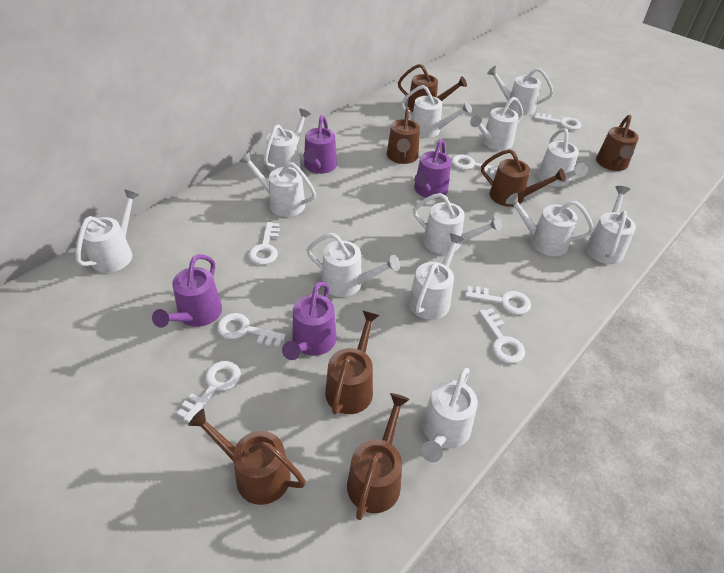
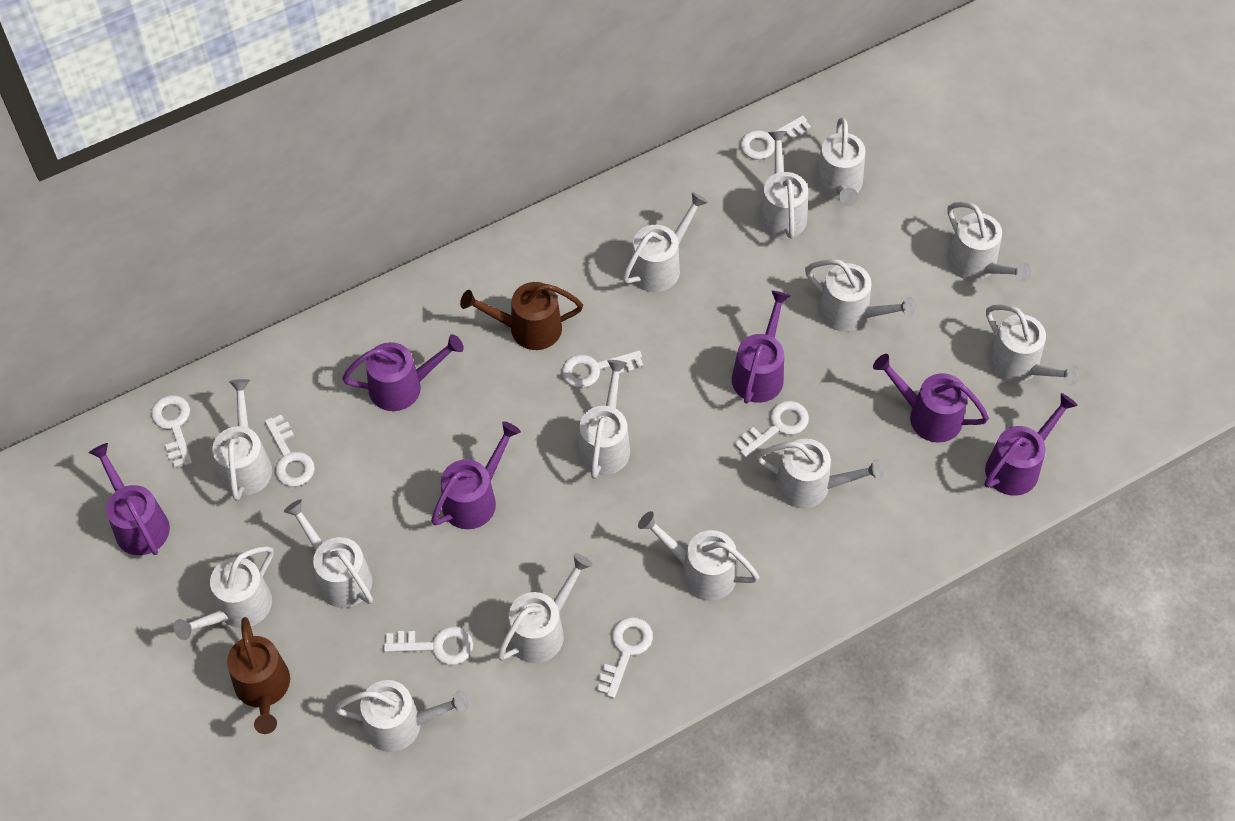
brown watering can: [188,409,306,505] [325,310,380,415] [347,393,410,520] [387,107,420,164] [398,64,467,112] [481,149,566,207] [596,115,639,171] = 7 -> [227,617,290,734] [460,282,583,350] = 2
purple watering can: [152,254,222,328] [282,282,337,360] [304,115,337,174] [414,139,451,199] = 4 -> [89,443,170,555] [342,334,464,411] [431,421,521,529] [732,291,790,404] [873,354,989,443] [985,393,1078,496] = 6
white watering can: [76,189,140,273] [239,152,316,217] [264,109,311,172] [306,233,400,297] [401,85,472,138] [409,233,464,320] [413,193,502,254] [421,368,478,462] [470,97,523,150] [487,66,554,115] [506,193,594,256] [537,128,588,187] [585,186,636,264] = 13 -> [174,546,274,640] [212,379,272,501] [284,499,373,608] [334,680,469,752] [497,553,592,663] [577,360,630,479] [623,192,708,292] [638,511,759,601] [756,439,884,508] [758,131,808,239] [805,259,916,331] [814,118,865,207] [946,202,1031,282] [986,304,1081,385] = 14

